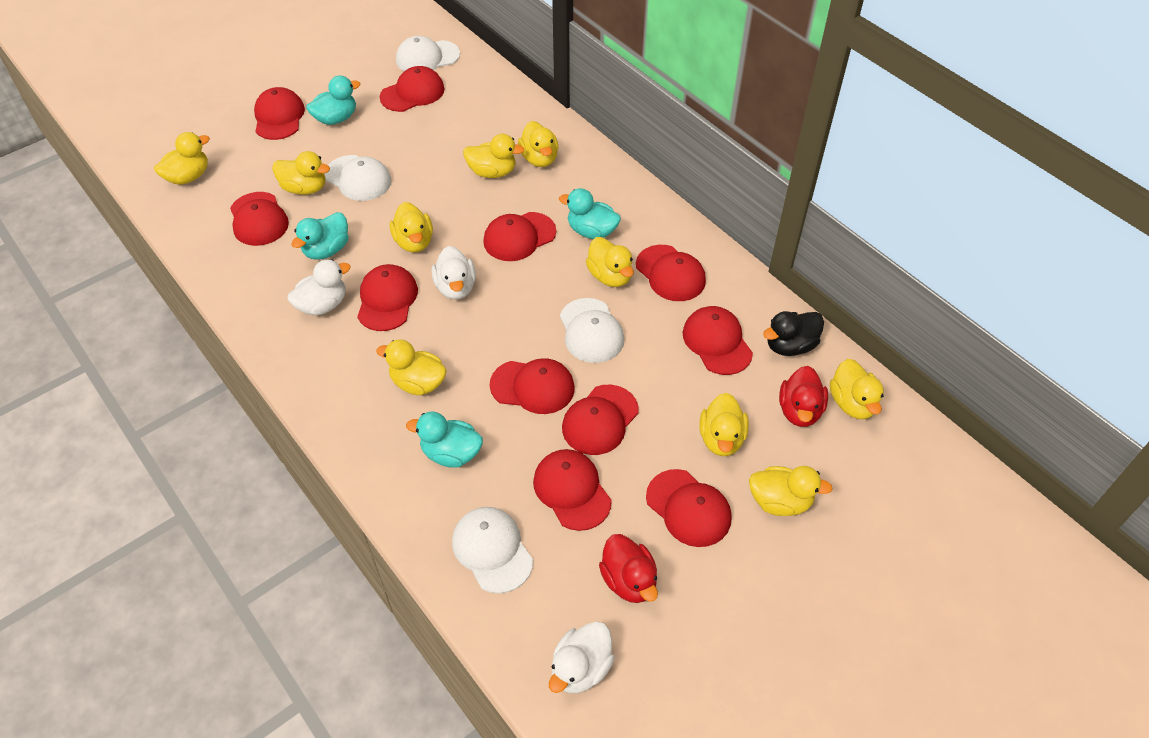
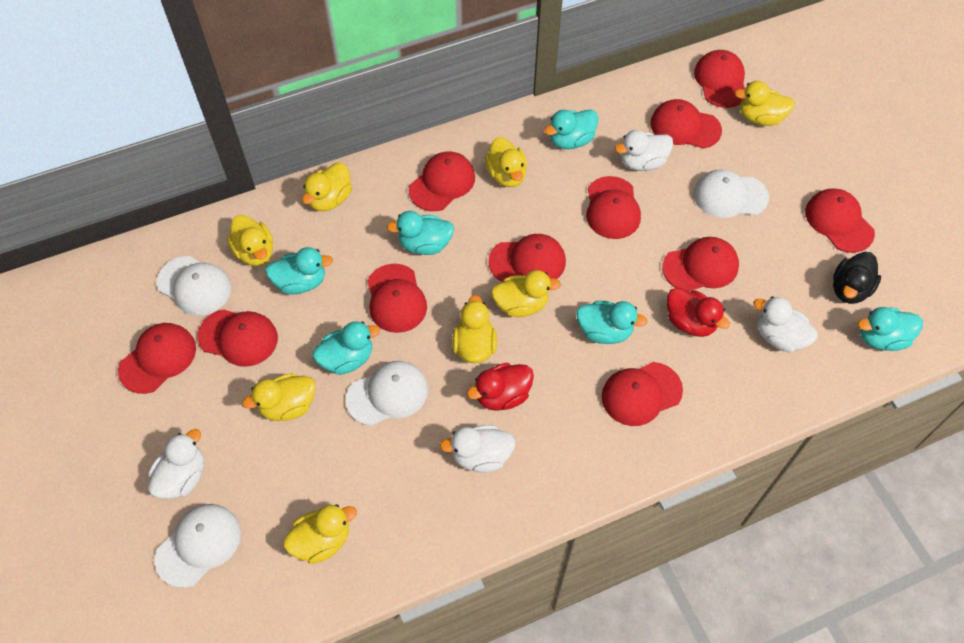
turquoise duck: [291,212,349,260] [306,75,360,125] [406,412,483,468] [559,188,621,239] = 4 -> [265,247,333,294] [313,321,380,375] [387,211,454,255] [544,109,598,149] [576,301,647,344] [858,307,923,351] = 6
white duck: [287,260,351,316] [432,246,476,299] [549,621,615,693] = 3 -> [148,429,204,499] [440,425,515,473] [615,130,673,171] [753,296,818,352] = 4
yellow duck: [154,132,210,185] [272,151,330,195] [376,339,447,395] [390,202,433,252] [463,134,524,178] [518,121,558,167] [586,237,634,287] [699,393,749,456] [749,466,833,516] [830,359,884,419] = 10 -> [227,215,273,266] [242,373,316,421] [283,504,357,564] [302,162,352,211] [452,295,497,363] [485,137,527,187] [491,270,561,317] [734,81,795,126] = 8

